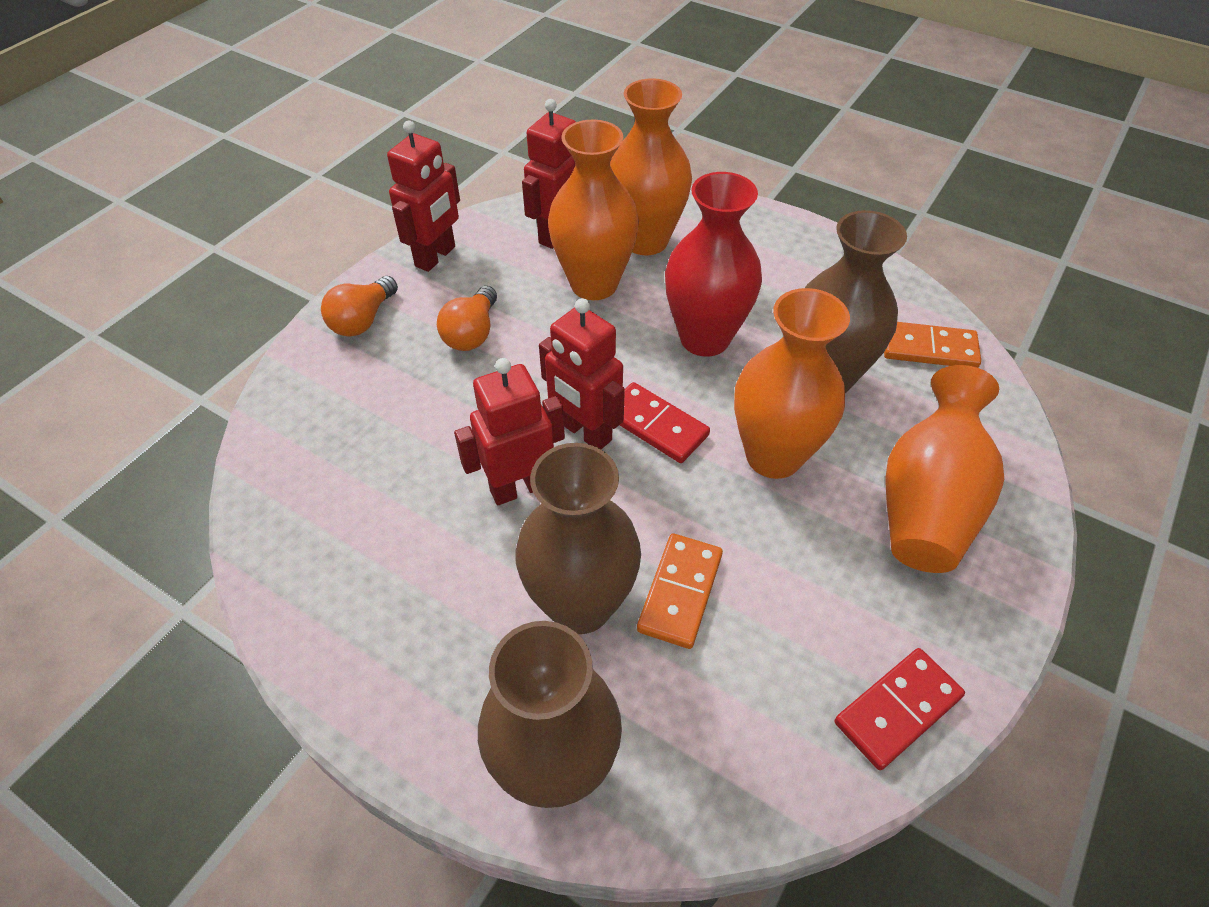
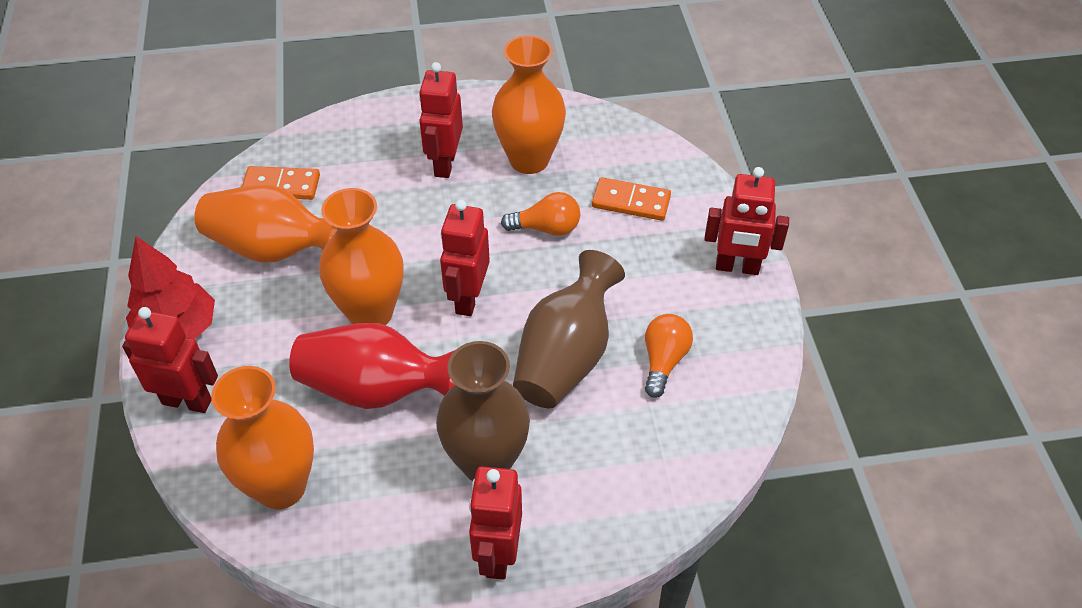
brown vase: [478,621,622,808] [515,443,641,634] [805,210,907,393] = 3 -> [436,341,530,481] [513,250,625,408] = 2
red domino: [620,382,710,463] [835,648,965,770] = 2 -> none = 0
red robot: [387,121,460,272] [454,358,565,505] [522,99,576,249] [539,298,625,449] = 4 -> [122,307,218,413] [419,62,463,178] [440,200,490,316] [469,466,522,580] [704,167,789,275] = 5
red tree: none = 0 -> [126,236,215,339] = 1

